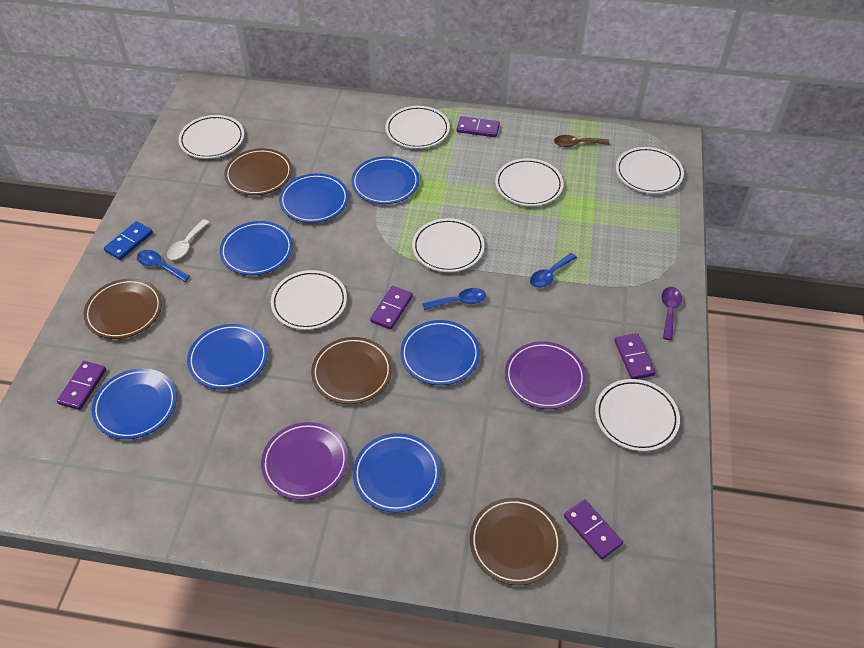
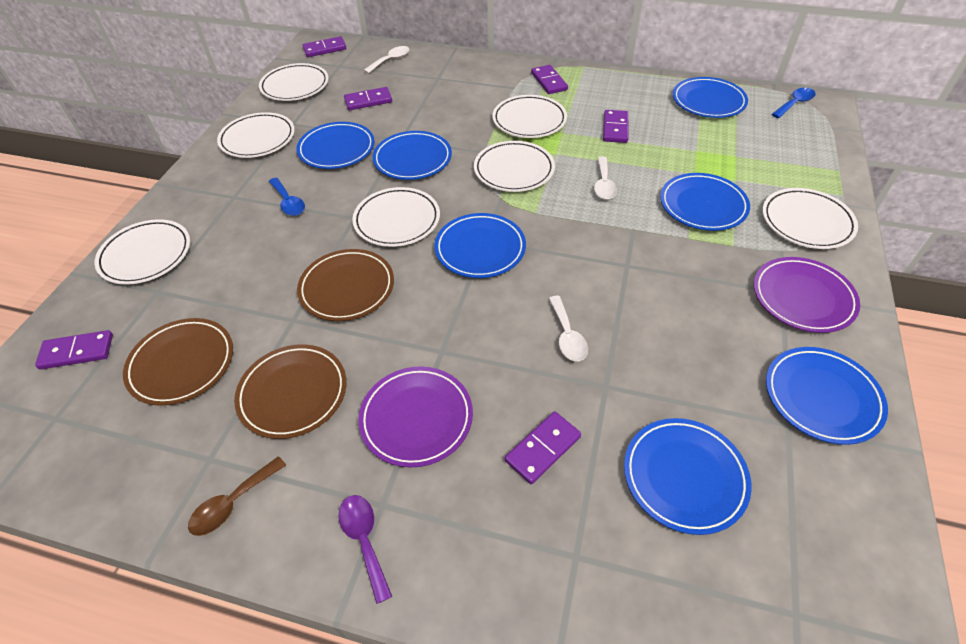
blue domino: [104,221,153,260] = 1 -> none = 0
blue spoon: [137,250,190,282] [422,288,486,310] [530,253,577,288] = 3 -> [269,178,305,216] [772,88,816,118] = 2
brown plate: [83,279,162,339] [224,148,292,195] [311,337,392,404] [470,498,562,585] = 4 -> [123,318,233,406] [234,344,347,439] [297,249,394,321] = 3
purple domino: [57,361,106,410] [370,286,413,330] [457,116,500,137] [564,499,623,560] [614,333,656,379] = 5 -> [35,330,113,370] [302,36,346,57] [344,87,392,110] [505,411,581,484] [531,65,568,94] [603,110,628,143] = 6
white spoon: [167,219,210,260] = 1 -> [364,46,410,73] [549,296,588,361] [594,157,617,200] = 3

